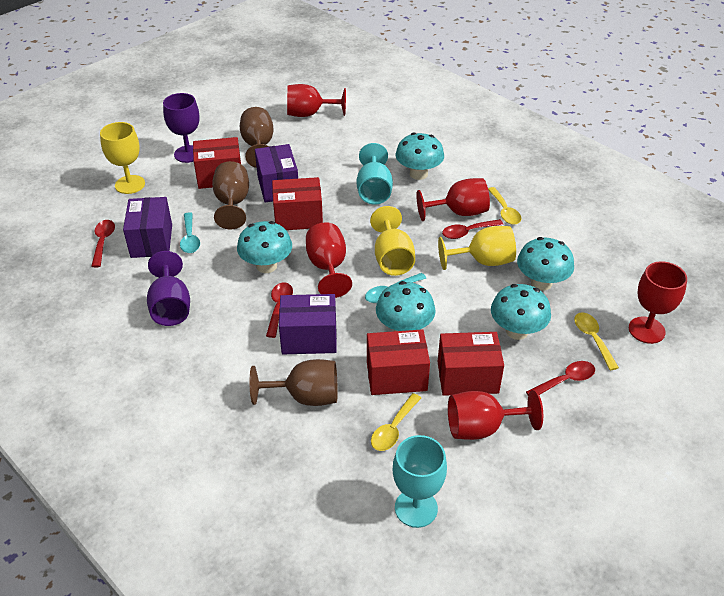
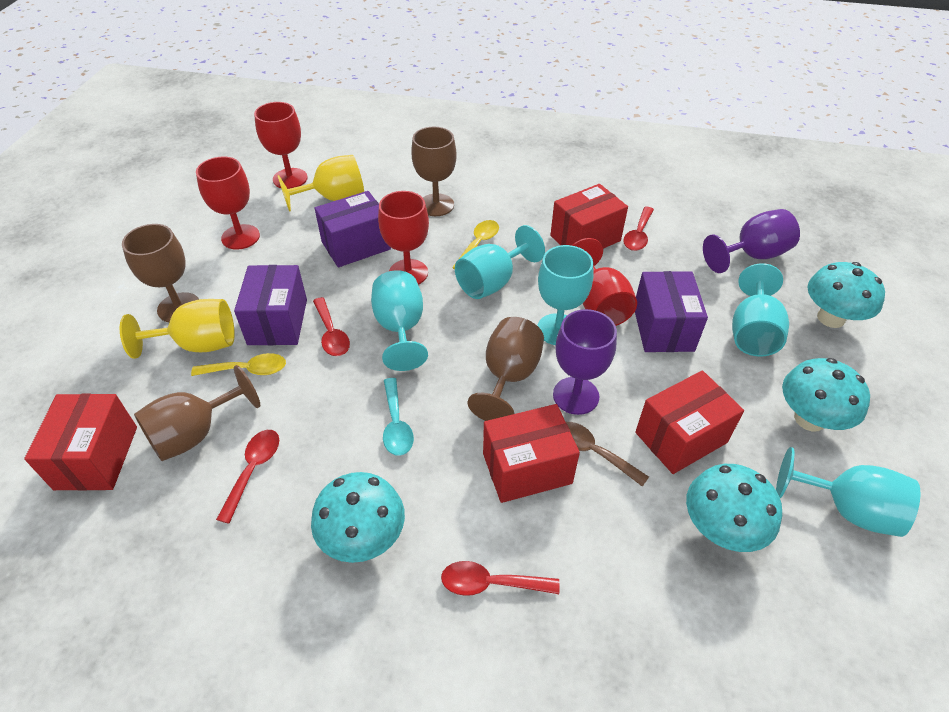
brown goblet: [212,161,249,229] [240,107,273,168] [249,359,338,406] = 3 -> [122,224,199,322] [134,365,260,461] [411,127,457,216] [467,317,544,421] = 4
brown spoon: none = 0 -> [566,422,649,487] = 1
red goblet: [287,84,346,117] [306,222,352,298] [416,178,490,221] [448,390,543,440] [629,261,687,344] = 5 -> [196,156,260,250] [254,102,308,189] [378,191,429,285] [571,238,637,326] = 4
turquoise goblet: [357,143,393,205] [392,435,447,528] = 2 -> [371,270,428,371] [455,225,545,299] [537,245,593,345] [732,263,789,357] [776,447,920,537] = 5
turquoise mushroom: [237,221,292,273] [376,281,436,331] [396,132,444,180] [491,284,551,340] [517,237,574,291] = 5 -> [311,472,405,563] [686,464,782,552] [782,358,870,432] [808,262,885,328] = 4
turquoise spoon: [180,212,200,253] [365,273,426,303] = 2 -> [383,378,414,456] = 1
yellow goblet: [100,122,145,194] [370,206,415,276] [438,226,516,270] = 3 -> [120,299,235,359] [278,155,364,212] = 2
yellow spoon: [371,393,421,451] [488,187,521,225] [574,313,619,371] = 3 -> [191,353,286,376] [452,220,499,269] = 2

